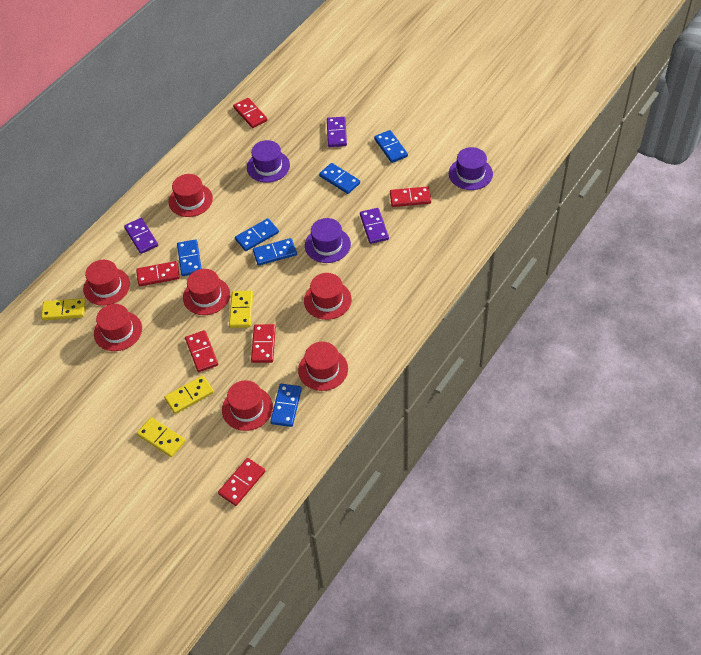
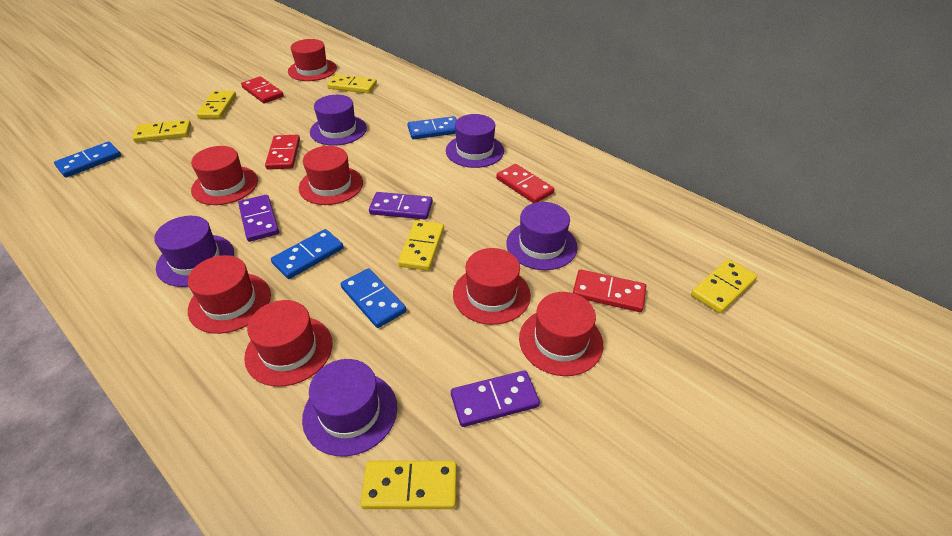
blue domino: [177,239,202,276] [235,218,279,251] [253,238,297,266] [270,384,302,427] [319,163,360,194] [374,130,408,163] = 6 -> [54,141,121,177] [271,229,344,279] [341,268,406,328] [407,116,457,139] = 4
purple hat: [247,140,290,183] [305,218,351,263] [449,147,493,190] = 3 -> [154,216,234,287] [302,359,397,457] [310,95,367,146] [446,114,504,168] [506,202,578,270] = 5
red domino: [136,261,180,286] [185,330,218,372] [218,458,265,506] [233,98,268,128] [251,324,276,363] [390,187,431,207] = 6 -> [241,76,284,104] [265,135,300,170] [496,164,554,203] [573,269,646,312] = 4
yellow domino: [41,298,86,320] [137,417,186,457] [164,376,214,414] [229,291,253,328] = 4 -> [132,120,191,143] [196,91,236,119] [327,74,377,93] [360,461,457,509] [398,220,444,271] [691,259,757,313] = 6

